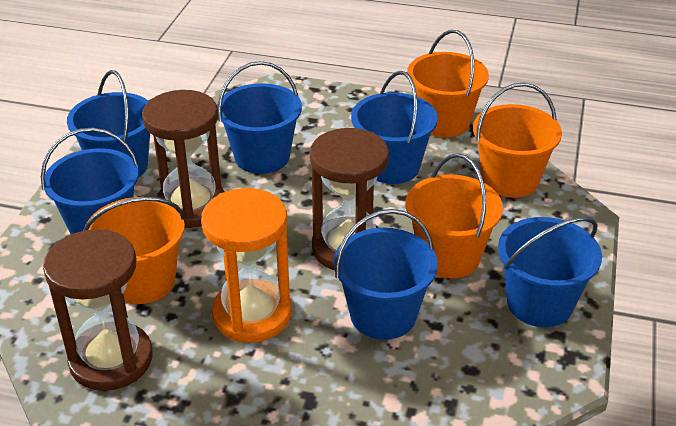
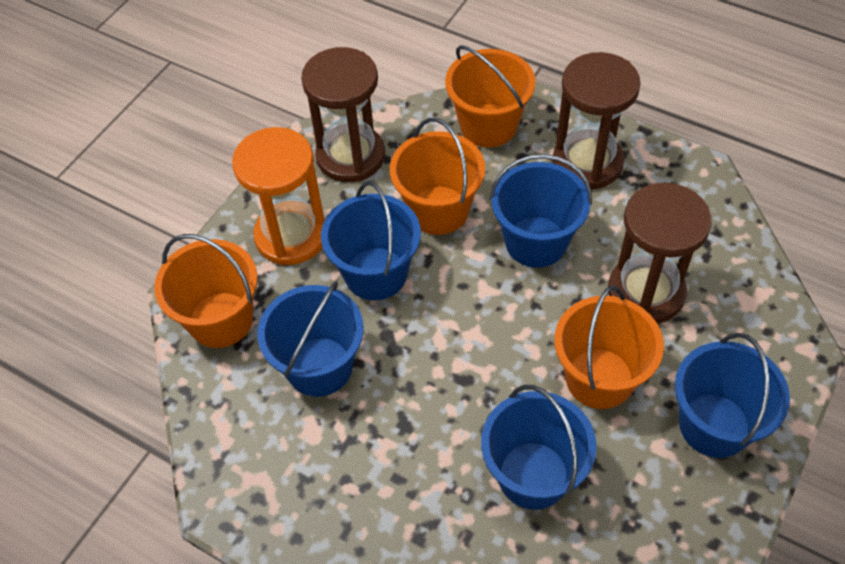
blue bucket: [41,127,139,234] [67,70,150,178] [217,61,302,174] [334,209,438,340] [351,71,438,184] [498,217,602,327] = 6 -> [257,281,364,397] [321,181,421,300] [481,385,597,510] [490,154,592,268] [675,333,790,458] = 5

